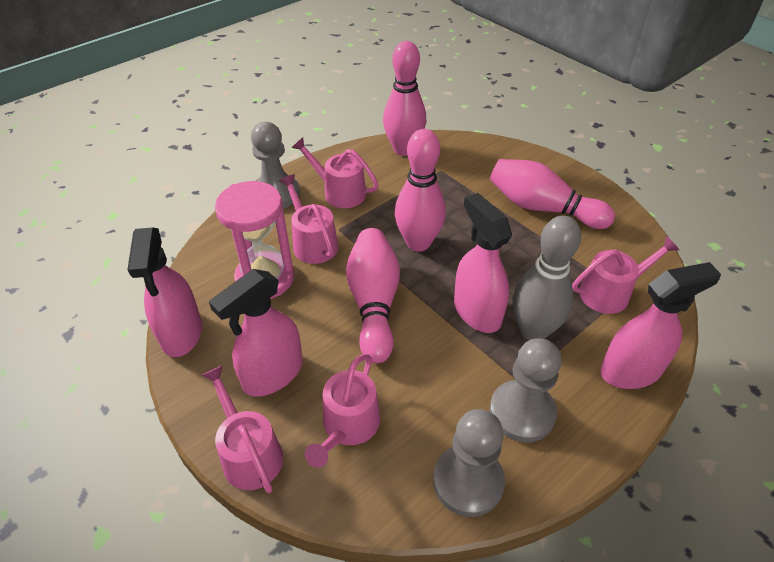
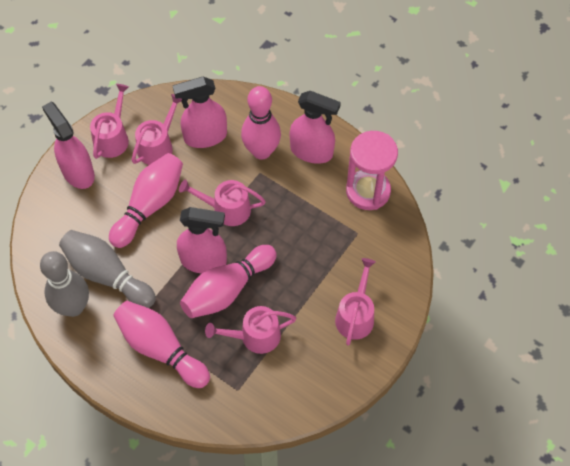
grey bowling pin: [512,216,581,340] = 1 -> [40,251,89,317] [59,230,156,308] = 2
grey pawn: [251,122,300,209] [433,409,505,517] [490,338,562,442] = 3 -> none = 0

